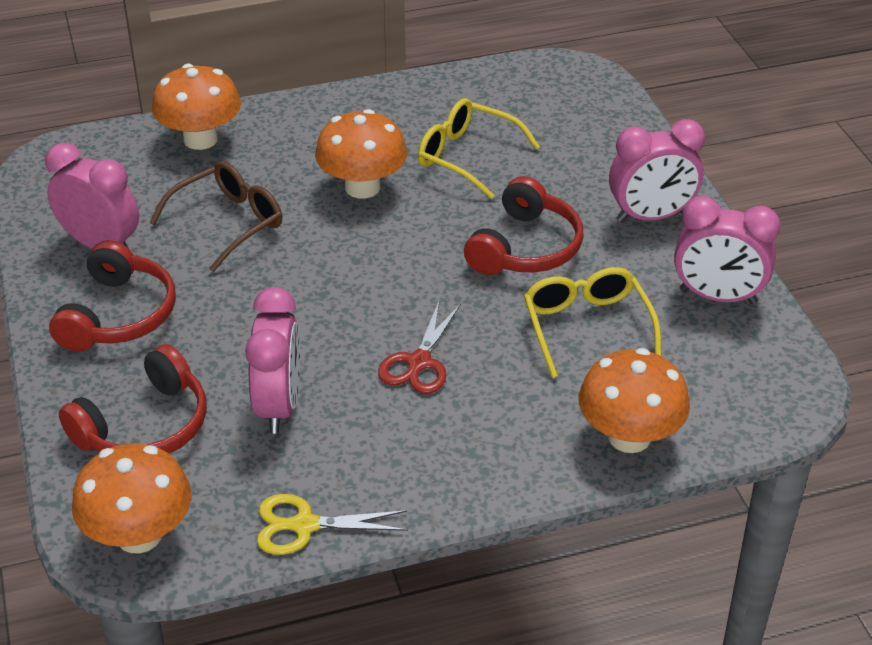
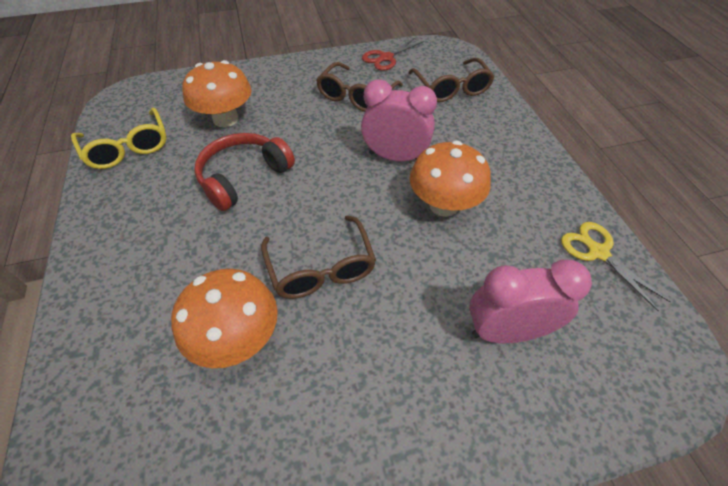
brown glasses: [150,161,282,272] = 1 -> [261,215,376,299] [316,62,403,112] [408,58,494,102] = 3
orange mushroom: [72,443,191,553] [152,64,241,150] [315,109,407,199] [579,348,690,453] = 4 -> [171,269,278,368] [182,60,252,127] [410,141,491,217] = 3
pink clock: [45,143,139,250] [245,287,300,434] [609,119,705,222] [674,196,781,305] = 4 -> [361,79,437,162] [469,260,592,343] = 2
red headphones: [49,240,176,352] [59,344,207,454] [464,176,583,275] = 3 -> [194,133,295,211] = 1
yellow glasses: [418,98,540,199] [524,267,661,378] = 2 -> [71,107,167,169] = 1

